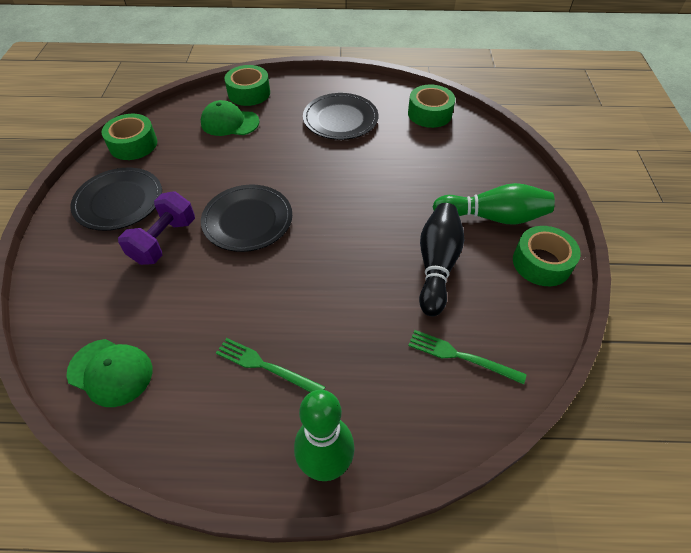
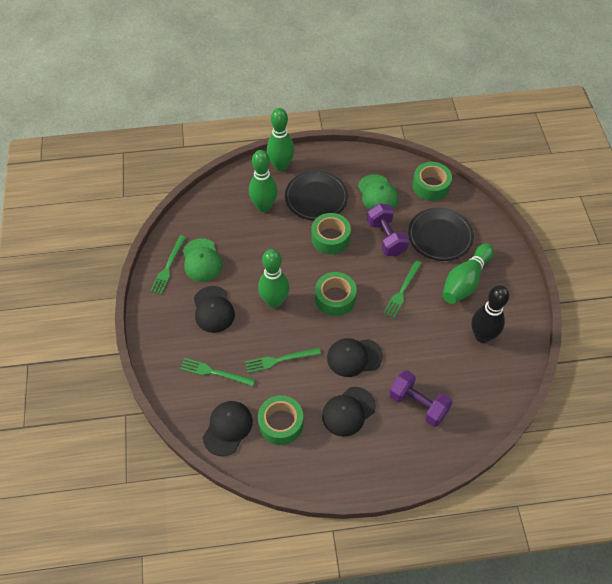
black cap: none = 0 -> [194,286,235,333] [203,401,253,456] [322,387,376,437] [327,338,383,377] = 4
black plate: [70,168,162,231] [201,185,292,252] [303,93,378,140] = 3 -> [285,171,348,221] [408,207,474,261] = 2
green bowling pin: [294,390,355,481] [433,183,555,225] = 2 -> [249,150,278,212] [258,249,289,308] [267,108,295,171] [442,243,494,304] = 4
green fork: [216,338,325,392] [408,330,526,385] = 2 -> [150,235,186,294] [180,358,255,387] [245,348,321,373] [383,260,422,318] = 4
purple dumbbell: [118,191,195,265] = 1 -> [367,204,409,256] [389,370,452,427] = 2

